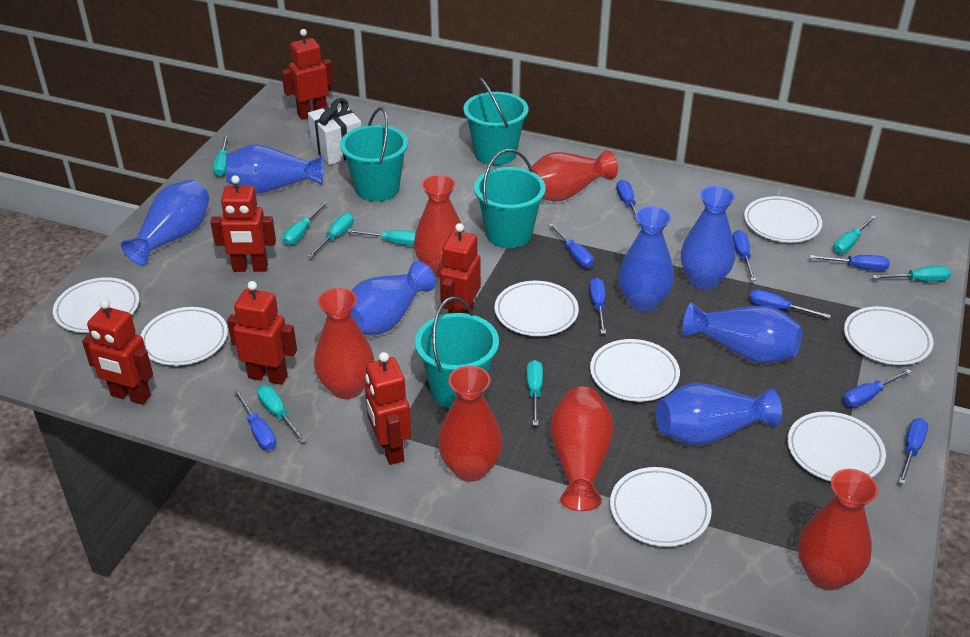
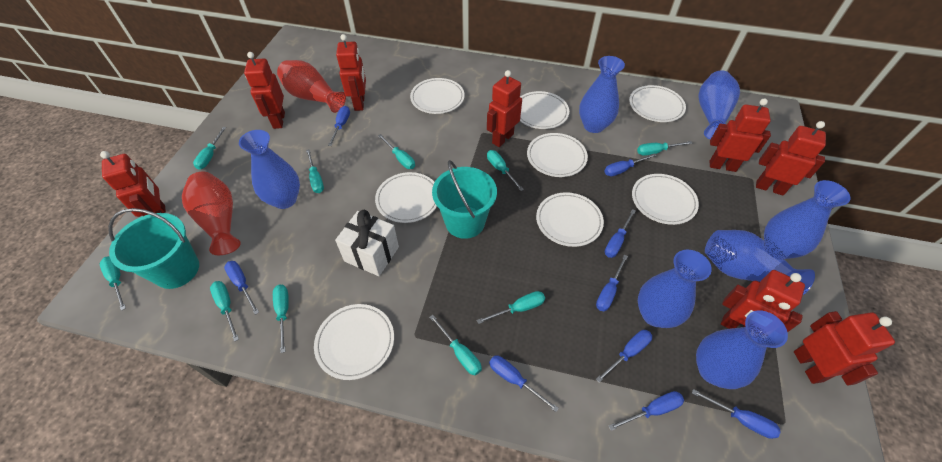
red robot: [82,299,153,405] [210,175,276,272] [227,281,297,385] [281,29,333,120] [365,352,411,465] [440,223,481,314] = 6 -> [100,151,166,217] [244,52,285,129] [336,34,366,111] [487,70,522,147] [709,98,771,172] [721,270,805,332] [756,121,826,195] [794,311,895,386] = 8
red vase: [314,288,374,399] [414,175,465,278] [438,366,503,482] [532,150,618,201] [550,387,614,511] [798,469,878,590] = 6 -> [182,171,241,255] [277,60,346,113] = 2
turquoise bucket: [340,107,408,202] [415,297,499,408] [463,77,528,165] [474,149,546,248] = 4 -> [108,208,199,289] [432,160,497,239] = 2
turquoise screwdriver: [213,135,228,176] [257,385,306,443] [282,202,327,245] [308,213,354,257] [347,229,416,246] [527,360,543,426] [833,215,876,254] [872,266,951,282] = 8 -> [100,256,126,311] [193,127,226,170] [210,281,239,342] [273,285,289,353] [306,149,324,193] [378,134,415,169] [429,315,482,375] [477,291,545,324] [487,150,524,191] [637,141,693,156] = 10

